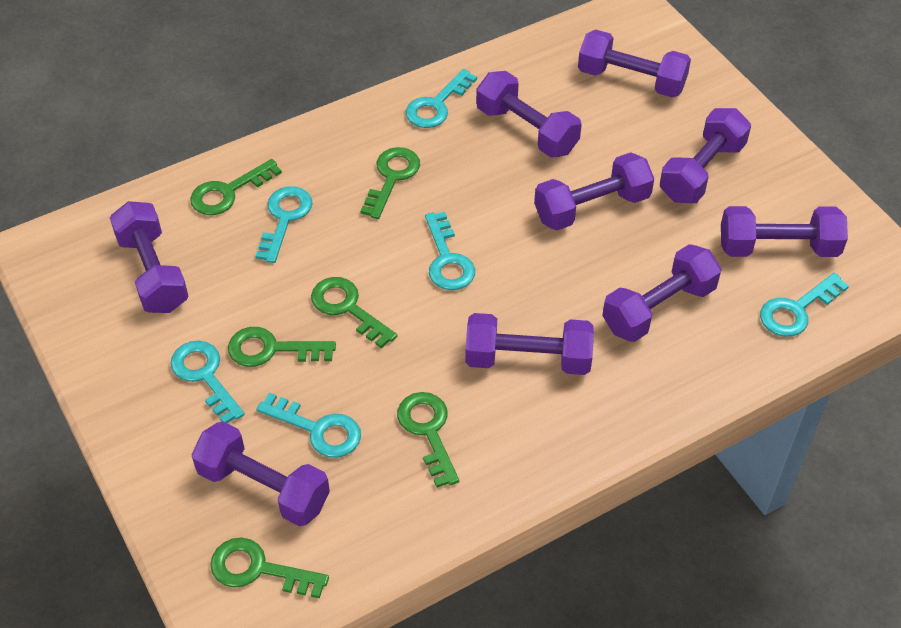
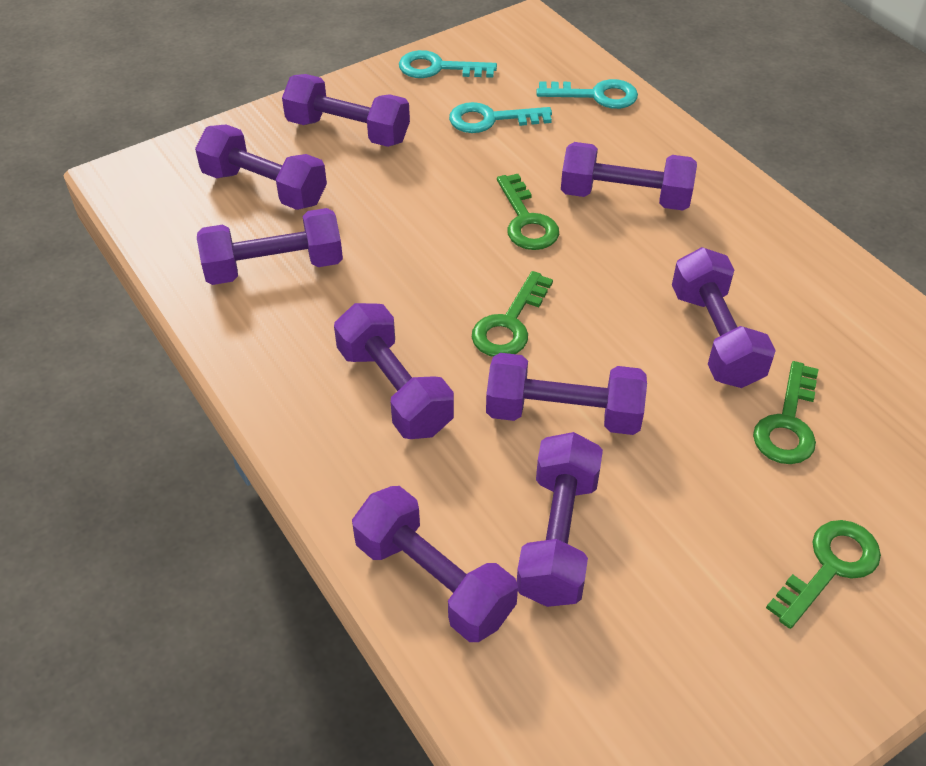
green key: [190,159,282,215] [210,537,329,598] [228,327,336,367] [311,277,397,348] [360,147,420,219] [397,392,459,488] = 6 -> [472,271,553,357] [497,174,559,250] [753,361,818,464] [766,520,881,629] = 4
turquoise key: [170,341,245,423] [255,186,313,263] [256,393,361,458] [406,69,477,128] [425,212,475,290] [760,273,849,337] = 6 -> [399,50,497,78] [449,102,552,133] [536,79,638,109] = 3

